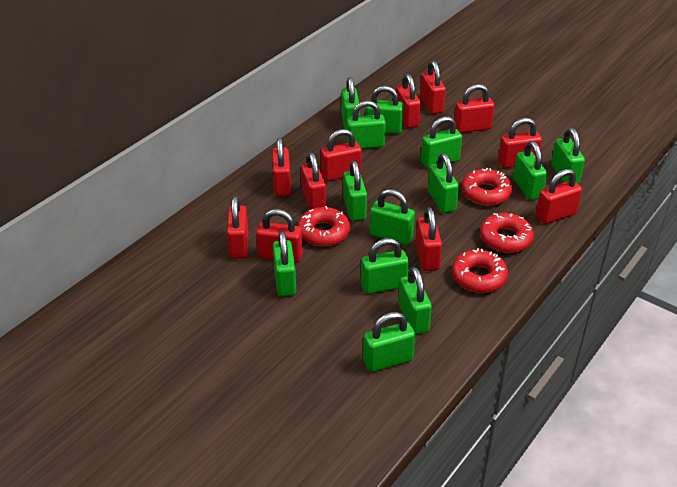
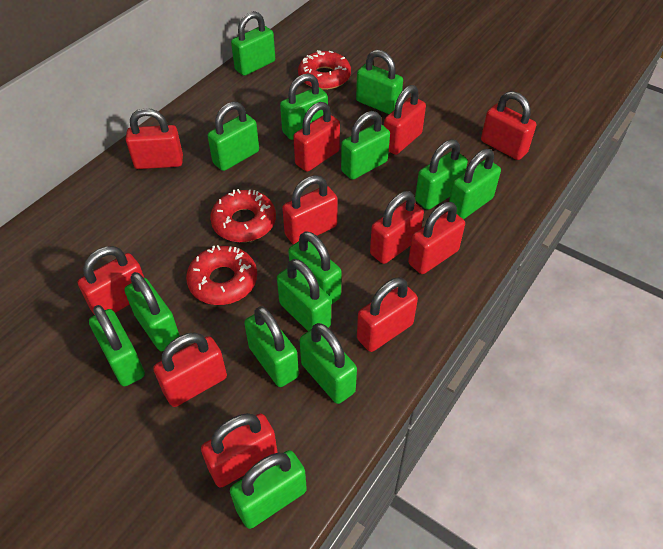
green padlock: [273,231,296,296] [341,77,360,129] [343,161,367,221] [346,101,386,149] [361,238,409,294] [363,312,415,372] [365,86,404,134] [370,189,415,245] [398,267,432,335] [421,116,462,168] [428,153,459,213] [513,141,547,200] [551,128,585,184] = 13 -> [89,305,145,386] [124,272,180,351] [208,102,259,171] [230,450,307,529] [231,11,275,76] [244,306,299,387] [277,259,331,331] [280,73,328,140] [288,231,342,305] [300,323,357,404] [341,111,390,180] [356,50,403,114] [415,139,468,210] [449,149,501,219] = 14
red donut: [297,206,350,247] [452,248,508,293] [462,168,512,206] [480,213,534,253] = 4 -> [186,245,257,305] [210,189,276,242] [298,50,351,90] = 3

